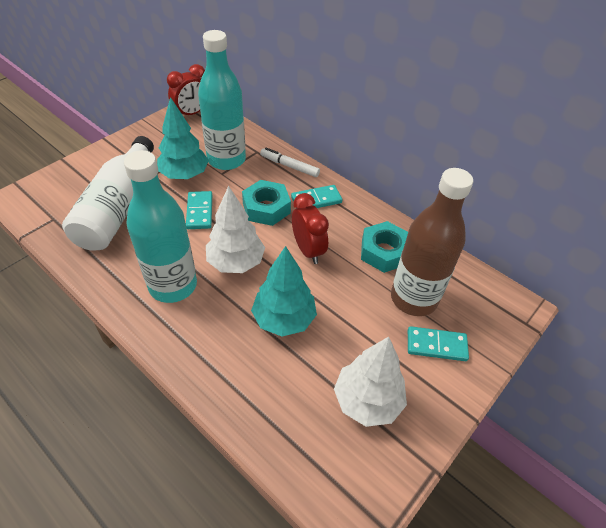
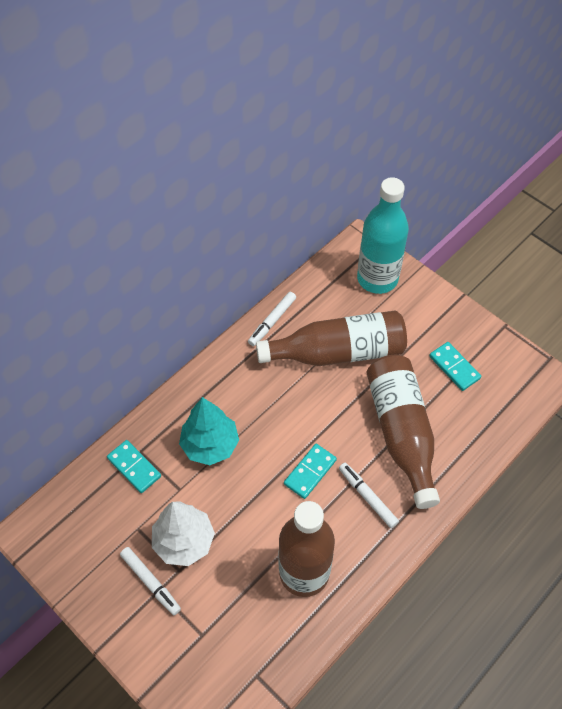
brown bottle: [391,168,473,316] = 1 -> [256,310,407,366] [279,501,335,597] [366,355,440,509] = 3
red clock: [167,64,205,115] [292,193,329,264] = 2 -> none = 0
turquoise bottle: [124,150,197,303] [198,30,246,170] = 2 -> [357,177,409,294] = 1
turquoise nut: [242,180,291,226] [361,221,408,273] = 2 -> none = 0
turquoise tree: [157,97,209,179] [251,246,317,336] = 2 -> [179,397,239,465] = 1
white bottle: [62,136,154,250] = 1 -> none = 0
white marker: [260,148,320,177] = 1 -> [120,547,181,615] [248,292,296,346] [339,463,399,528] = 3
white tree: [206,186,265,273] [334,337,407,427] = 2 -> [152,501,215,566] = 1

